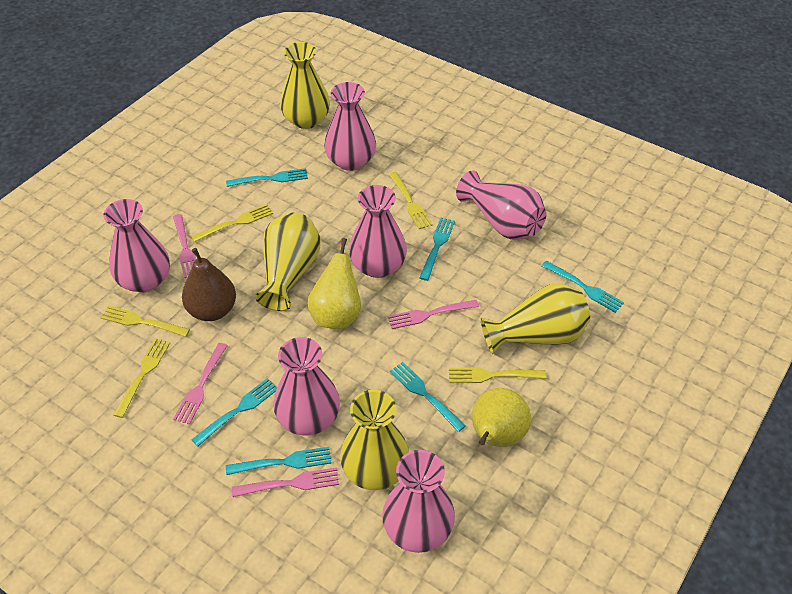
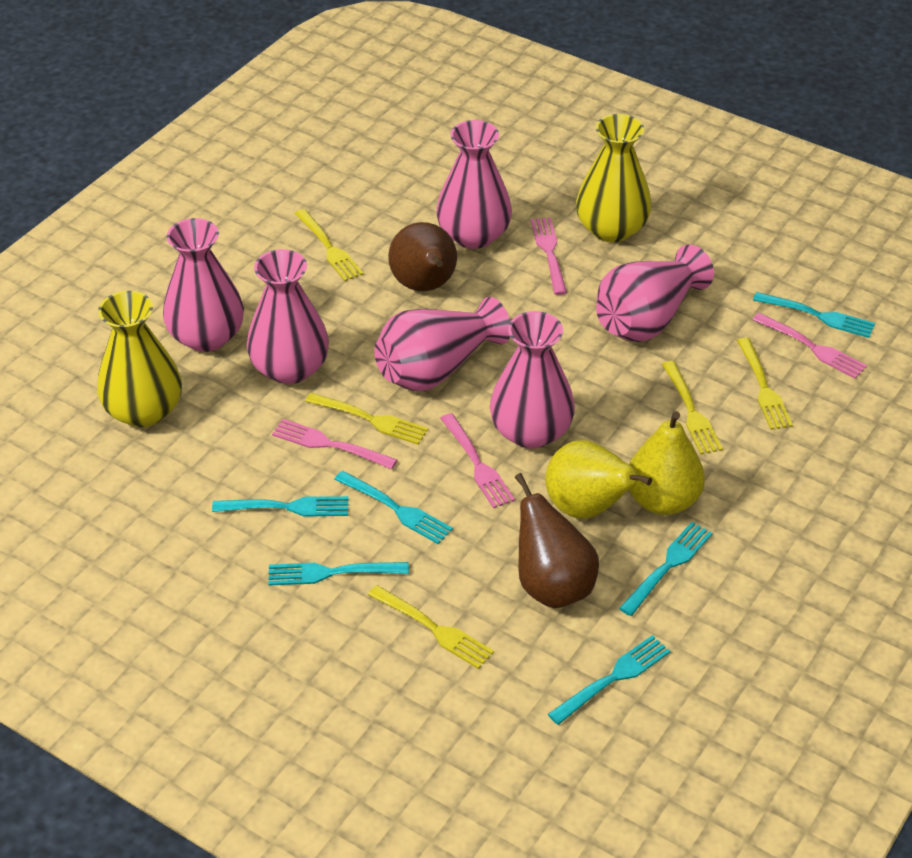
brown pear: [182,248,236,321] = 1 -> [388,222,457,291] [515,473,599,608] = 2
yellow vase: [255,212,321,311] [280,42,330,129] [340,390,409,490] [481,283,590,354] = 4 -> [97,291,182,427] [576,114,652,242] = 2

